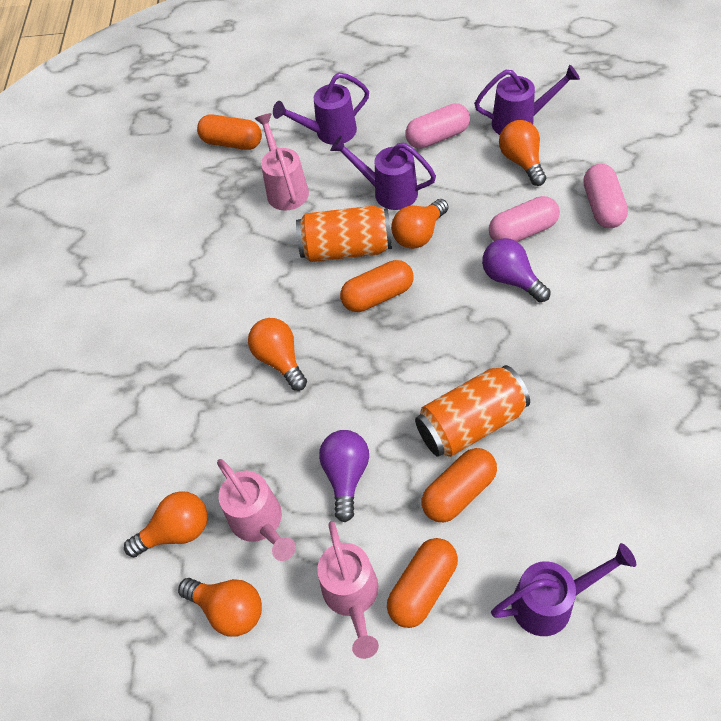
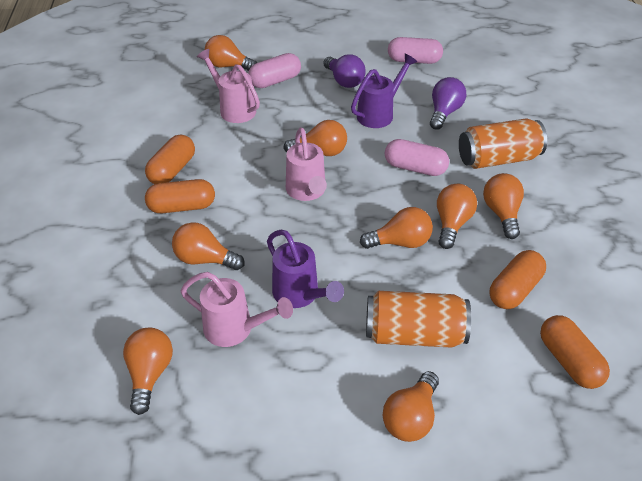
orange light bulb: [124,491,208,557] [178,578,262,637] [248,318,307,391] [391,199,448,249] [499,120,546,186] = 5 -> [123,327,173,415] [172,222,244,270] [205,35,257,71] [283,120,347,156] [360,207,433,249] [382,371,439,442] [437,184,477,249] [483,173,524,239] = 8
purple watering can: [273,73,369,145] [330,136,436,210] [474,65,580,135] [491,543,636,636] = 4 -> [267,230,344,308] [351,54,417,128] = 2

